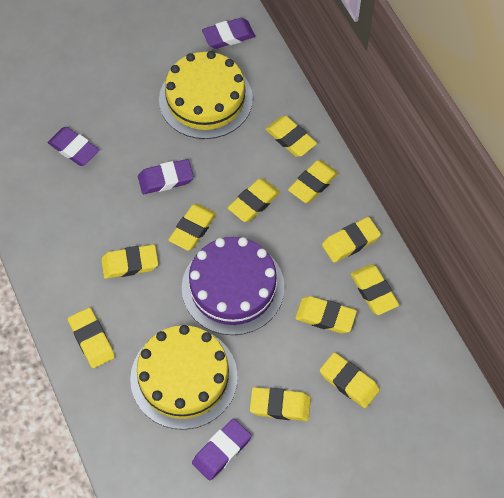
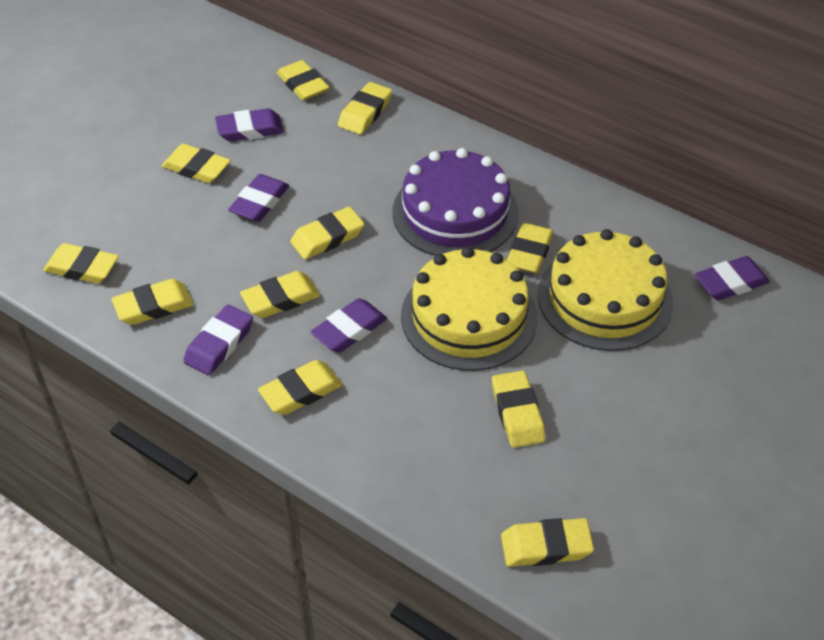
purple eraser: [48,127,100,166] [138,159,194,194] [192,419,251,481] [202,18,255,49] = 4 -> [184,304,253,375] [215,108,284,142] [228,174,289,222] [311,298,387,353] [695,256,770,300] = 5

